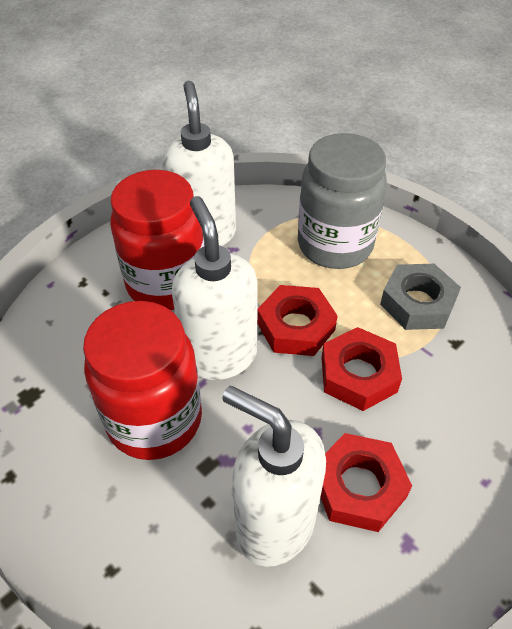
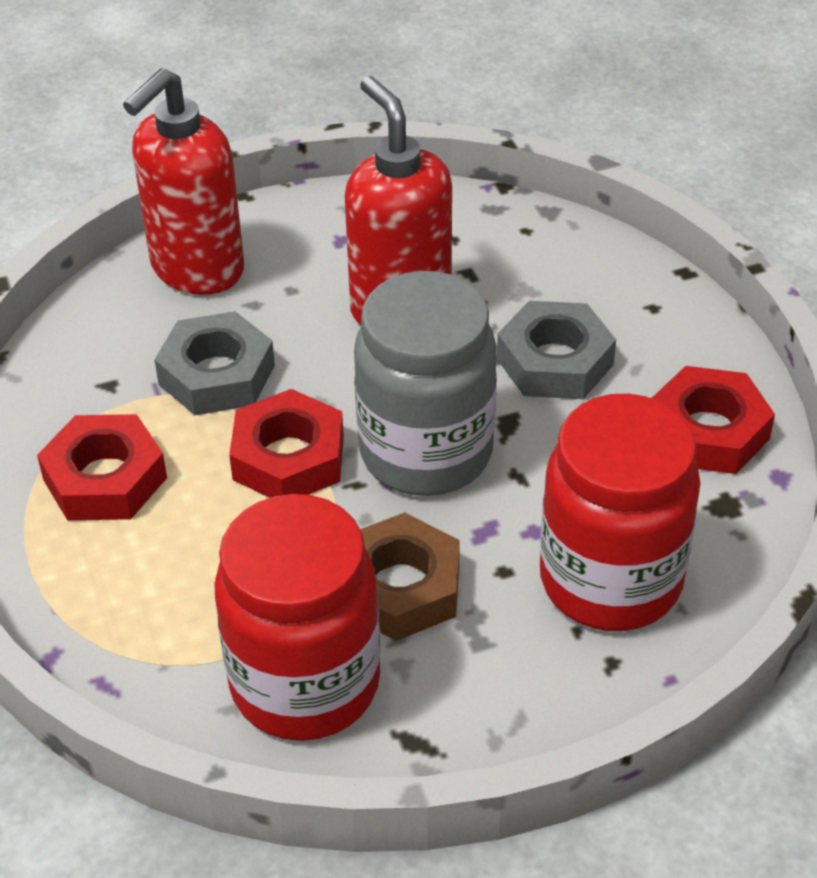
brown nut: none = 0 -> [360,512,460,641] = 1
grey nut: [380,264,461,330] = 1 -> [154,311,275,415] [497,301,616,399] = 2
red soap dispenser: none = 0 -> [123,68,244,295] [345,76,452,325] = 2
white soap dispenser: [162,81,236,246] [172,196,257,380] [222,386,326,567] = 3 -> none = 0

